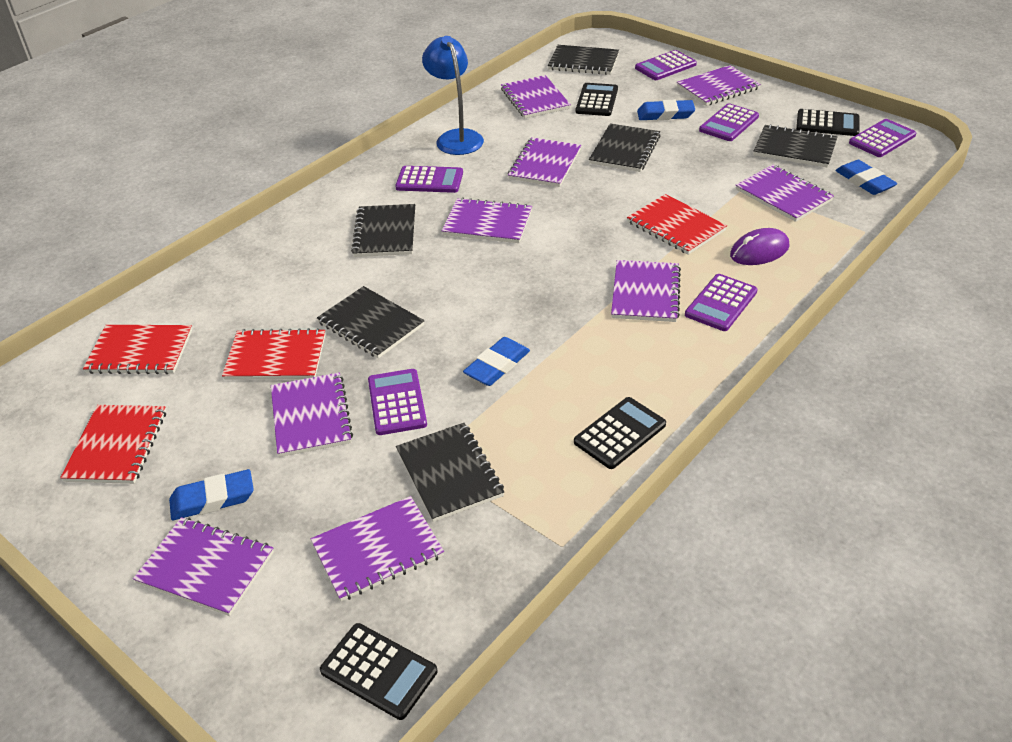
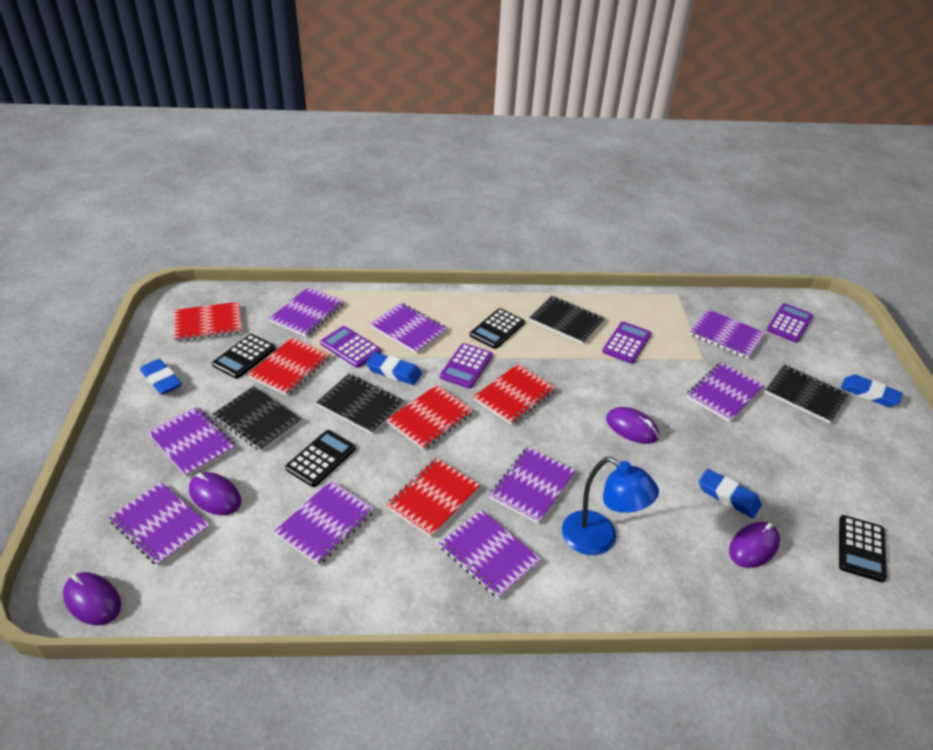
black notebook: [317,286,425,359] [351,204,415,257] [396,423,504,522] [548,45,619,75] [589,123,660,172] [754,124,838,167] = 6 -> [213,386,302,452] [316,373,404,434] [529,296,605,344] [765,364,849,424] = 4
purple calculator: [368,369,427,435] [395,166,463,193] [635,50,697,80] [685,274,758,331] [699,103,759,141] [849,119,916,157] = 6 -> [320,326,381,368] [440,343,493,389] [602,322,651,364] [767,303,813,342] = 4
purple mouse: [730,228,790,265] = 1 -> [63,572,121,625] [189,472,241,515] [606,407,659,444] [729,522,780,568] = 4
red notebook: [60,405,166,484] [83,325,192,374] [222,328,325,380] [627,194,727,255] = 4 -> [174,302,242,342] [248,337,330,396] [386,458,481,538] [387,385,474,450] [473,364,556,425] = 5

